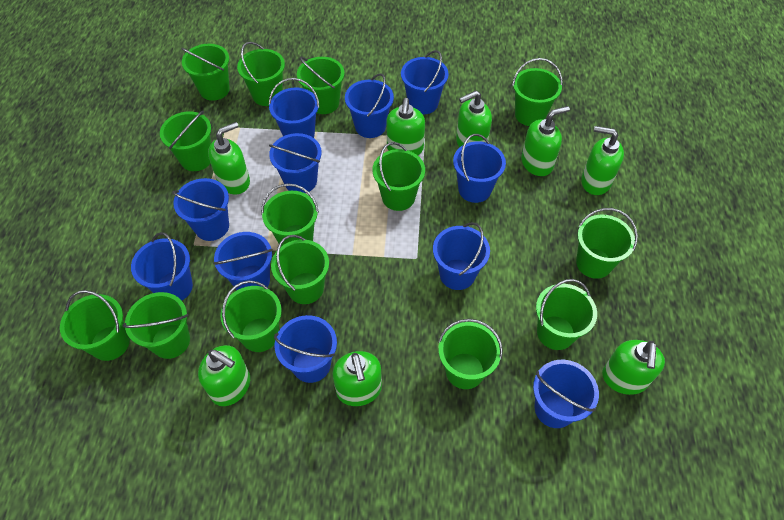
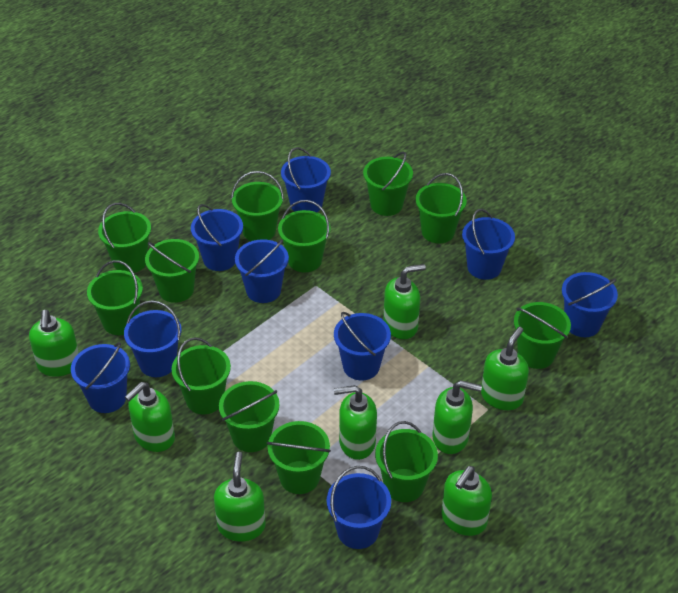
blue bucket: [131,232,193,300] [172,178,229,241] [213,232,273,290] [269,78,320,138] [269,133,322,193] [274,315,337,383] [345,73,394,138] [401,50,449,115] [433,222,490,290] [453,134,506,203] [533,360,599,428] = 11 -> [71,342,130,413] [124,300,182,377] [191,204,243,271] [235,239,289,303] [281,147,331,212] [327,466,391,549] [334,312,391,381] [462,209,515,280] [562,272,618,337] = 9
green bucket: [60,290,130,361] [123,292,190,359] [160,111,211,171] [181,44,230,101] [220,280,282,352] [237,42,285,106] [261,183,319,246] [271,235,329,304] [297,57,345,114] [372,142,425,211] [438,319,503,389] [512,58,563,126] [536,279,597,350] [576,208,638,279] = 14 -> [87,260,143,335] [98,203,151,273] [145,239,199,303] [172,337,231,414] [219,381,279,452] [231,171,284,241] [267,421,331,494] [278,200,330,272] [363,151,413,216] [375,421,438,502] [415,173,467,243] [514,302,571,369] = 12

